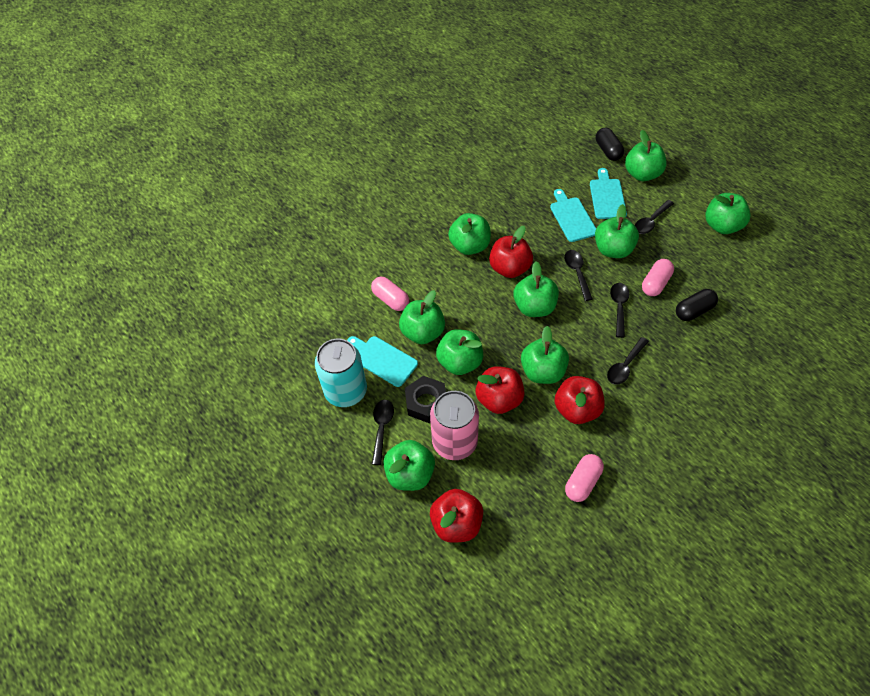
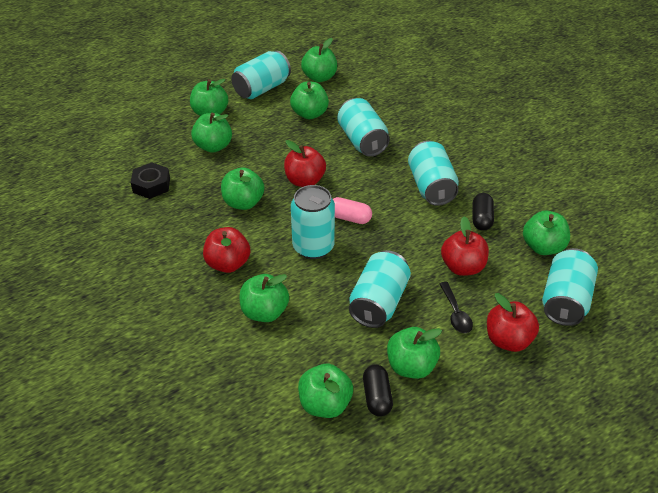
black spoon: [372,400,394,465] [564,250,593,301] [607,337,649,385] [610,283,629,338] [635,200,674,234] = 5 -> [439,282,473,333] = 1
pink can: [430,391,479,460] = 1 -> none = 0
pink capsule: [371,277,409,311] [565,454,604,502] [642,259,674,296] = 3 -> [333,197,372,224] = 1
turquoise can: [315,339,367,407] = 1 -> [231,51,291,99] [291,185,335,259] [337,98,390,157] [349,250,411,328] [408,141,459,206] [542,248,598,326] = 6
turquoise cutting board: [347,336,418,387] [550,189,596,242] [590,168,627,219] = 3 -> none = 0

